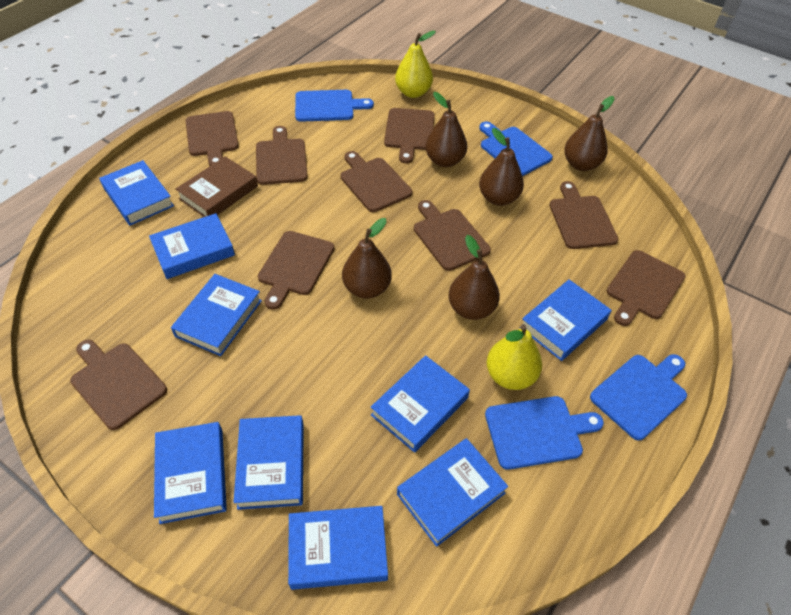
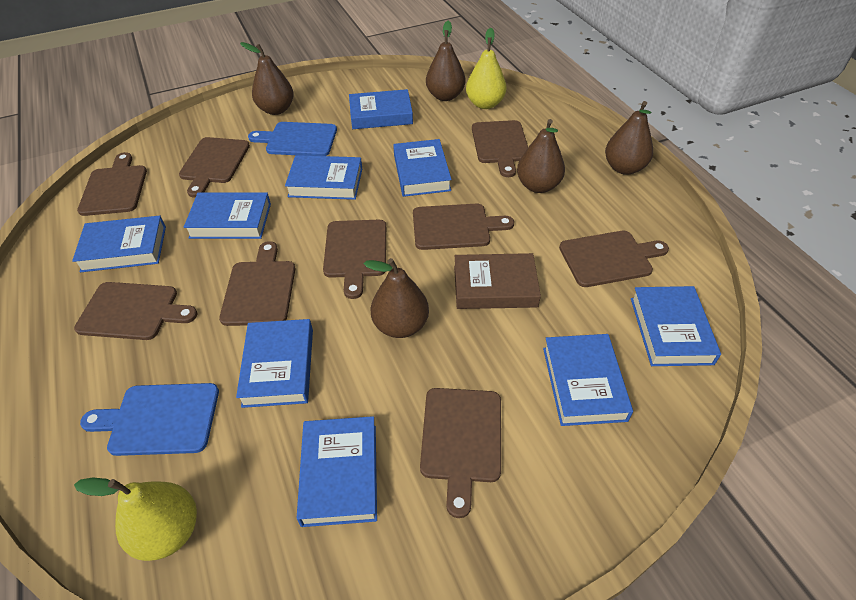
blue cutting board: [295,90,374,122] [479,122,553,176] [485,396,604,470] [590,354,687,440] = 4 -> [80,383,219,456] [248,122,337,156] = 2

